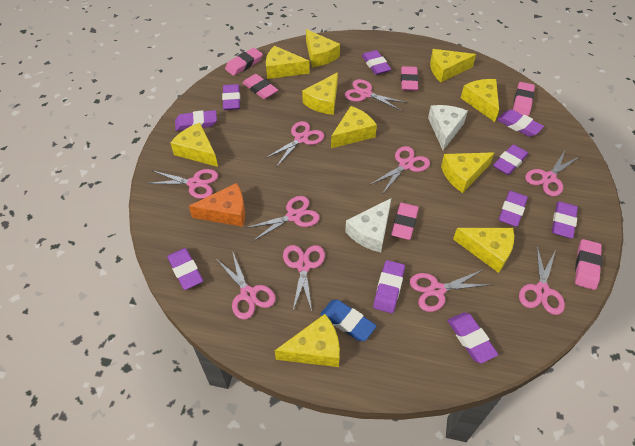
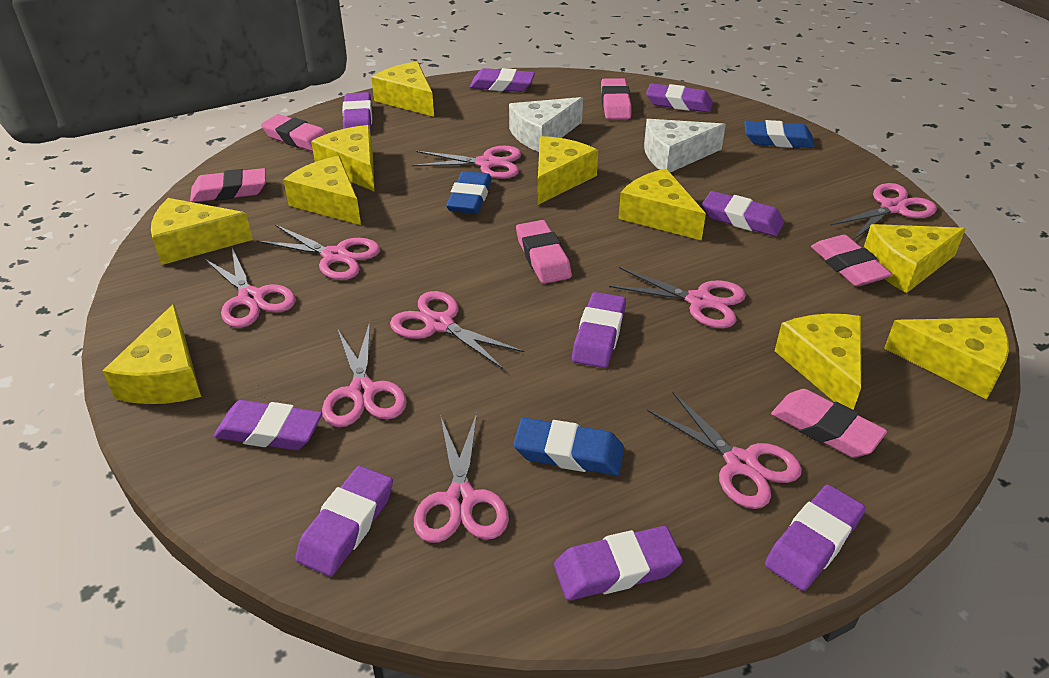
blue eraser: [320,300,376,341] = 1 -> [446,171,492,214] [513,418,624,475] [744,120,815,148] = 3
orange cheese: [189,183,245,227] = 1 -> none = 0
pink scissors: [146,169,218,199] [216,253,276,320] [246,196,320,242] [266,121,324,167] [283,245,325,313] [345,79,407,111] [370,146,430,193] [410,269,490,312] [519,246,565,315] [525,149,579,196] = 10 -> [203,248,296,328] [257,225,380,280] [322,322,407,427] [390,291,524,370] [412,146,521,179] [414,413,509,543] [609,267,746,328] [648,392,802,509] [830,183,937,240] = 9
purple eraser: [167,248,203,290] [175,110,217,131] [222,84,240,110] [362,50,391,75] [373,260,405,313] [447,312,498,363] [493,144,528,175] [497,110,544,137] [499,191,528,227] [552,201,578,239] = 10 -> [214,400,322,450] [295,466,393,576] [342,92,372,133] [470,68,535,92] [554,526,683,600] [572,292,626,368] [646,83,713,113] [702,191,784,236] [765,485,865,591] = 9

